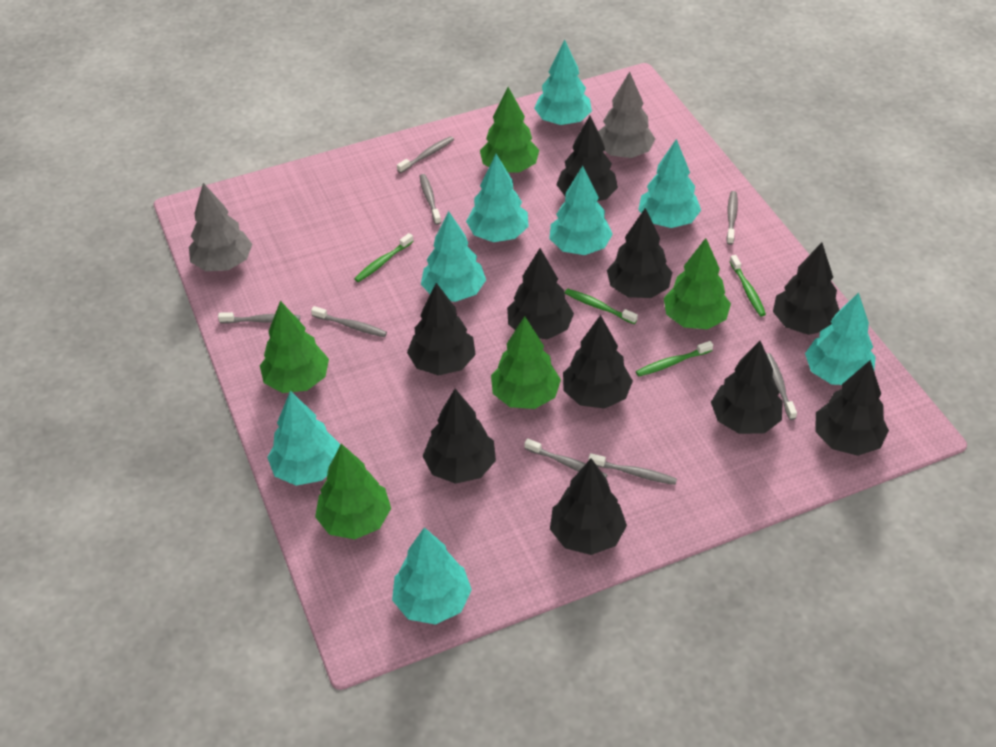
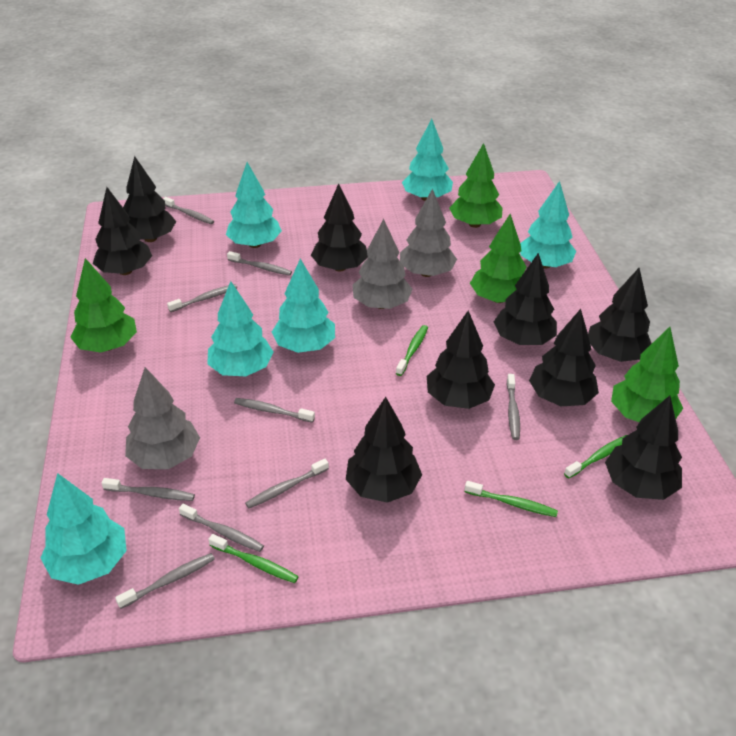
black tree: [407,283,476,376] [422,389,496,484] [507,248,574,339] [550,458,627,555] [556,116,618,201] [563,315,633,409] [607,208,673,298] [711,341,783,434] [773,243,839,335] [815,360,889,456] = 10 -> [93,187,152,275] [123,156,176,242] [311,183,368,271] [346,397,422,503] [427,310,495,409] [494,253,557,345] [529,309,599,406] [588,268,652,362] [605,395,682,500] = 9
green tree: [260,301,329,393] [315,444,391,539] [480,87,539,173] [491,316,561,409] [664,238,731,329] = 5 -> [70,258,137,353] [449,143,502,228] [470,214,526,303] [611,327,683,422] = 4
grey toothbrush: [218,312,300,324] [311,306,387,337] [397,136,454,173] [420,174,441,225] [524,438,607,478] [588,453,677,485] [726,191,738,245] [767,353,797,420] = 8 -> [102,478,195,501] [115,553,215,609] [163,197,214,224] [167,284,237,312] [179,504,264,552] [227,251,292,276] [234,398,315,423] [245,459,329,508] [507,374,520,440] = 9
grey tree: [189,183,252,271] [598,72,655,158] = 2 -> [125,367,200,469] [352,219,412,309] [400,189,457,277] = 3
turquoise tree: [267,391,340,486] [392,527,472,625] [421,211,486,302] [466,154,529,242] [534,40,592,125] [549,166,613,255] [638,139,701,228] [805,292,876,385] = 8 -> [41,473,127,585] [207,281,274,376] [226,162,282,248] [272,259,335,353] [402,119,453,201] [520,181,576,269] = 6

